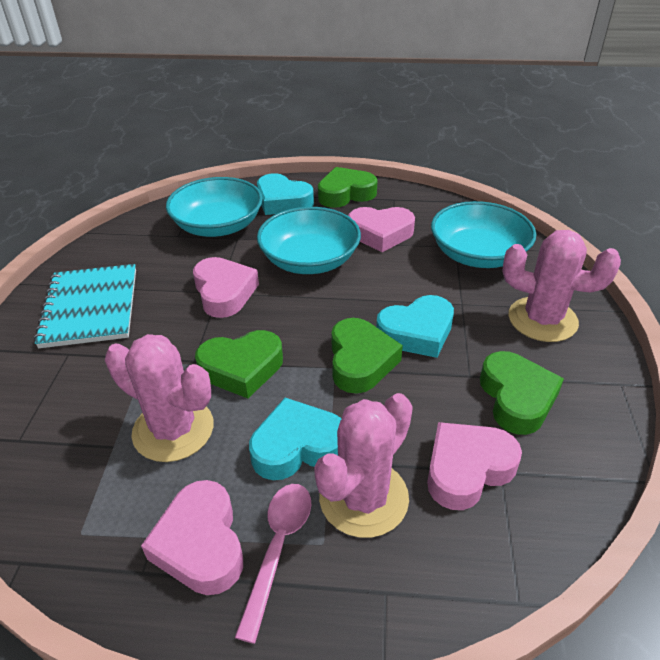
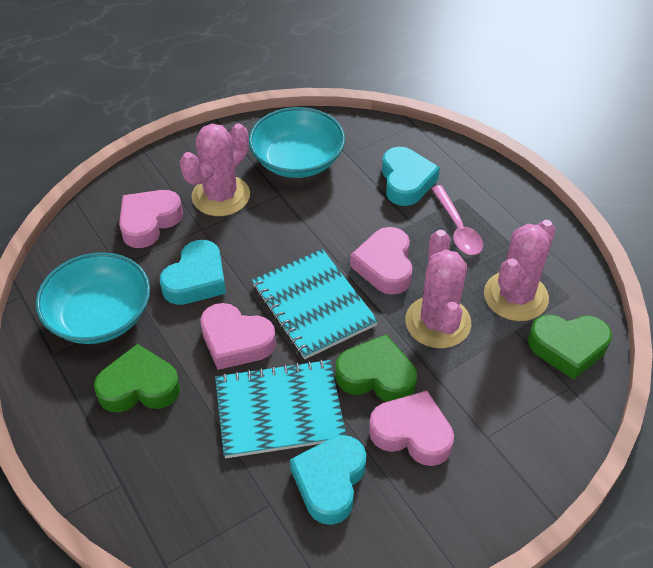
green heart: [195,330,283,398] [318,167,378,208] [331,318,403,394] [480,351,564,435] = 4 -> [94,344,181,413] [336,334,417,402] [528,315,612,380] = 3
turquoise bowl: [166,177,263,237] [257,207,361,274] [431,201,536,268] = 3 -> [36,252,150,344] [249,107,345,178] = 2
turquoise notebook: [34,264,136,348] = 1 -> [215,359,346,458] [252,249,378,359] = 2

